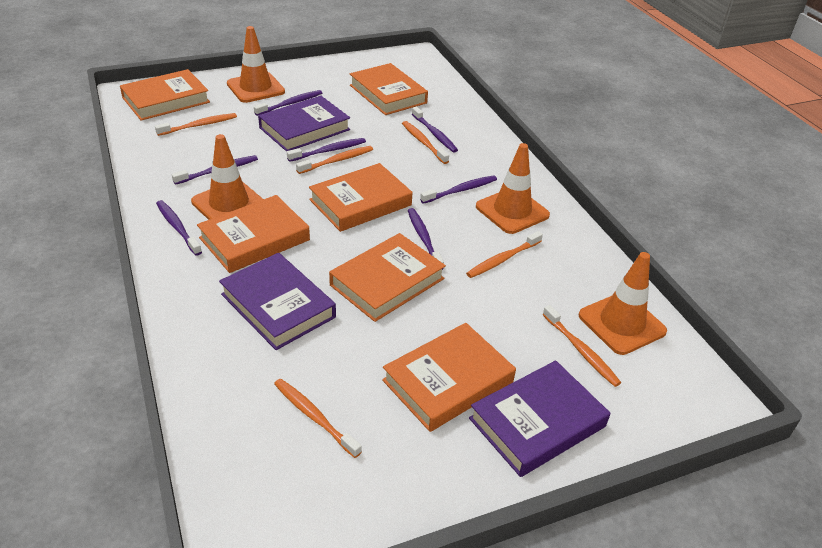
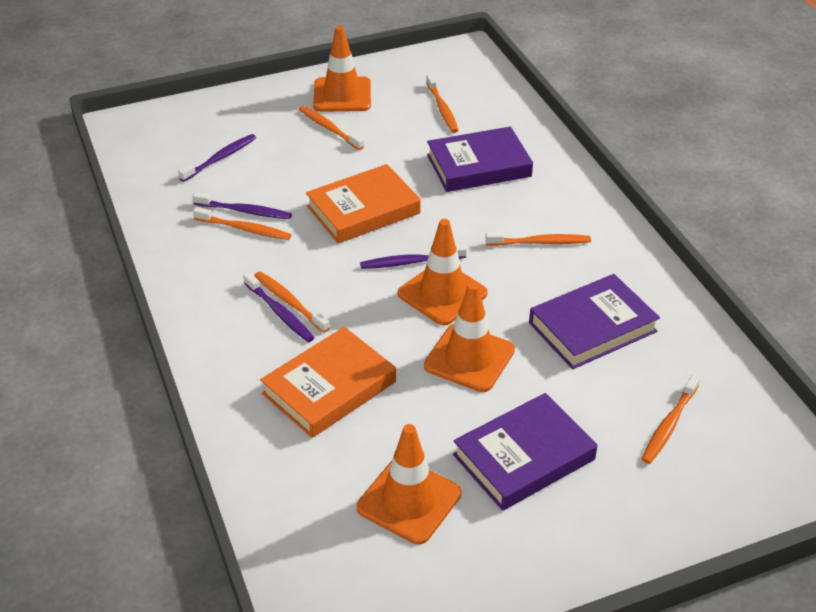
orange book: [120,69,210,121] [197,195,310,273] [309,163,413,232] [329,233,446,322] [350,63,428,115] [382,323,516,432] = 6 -> [260,327,396,438] [306,164,421,244] = 2
purple toothbrush: [156,200,202,256] [172,155,258,185] [254,90,322,116] [287,138,366,162] [408,208,444,270] [412,107,458,153] [420,175,497,204] = 7 -> [178,134,256,182] [192,192,292,219] [243,272,314,342] [360,245,467,269] = 4

